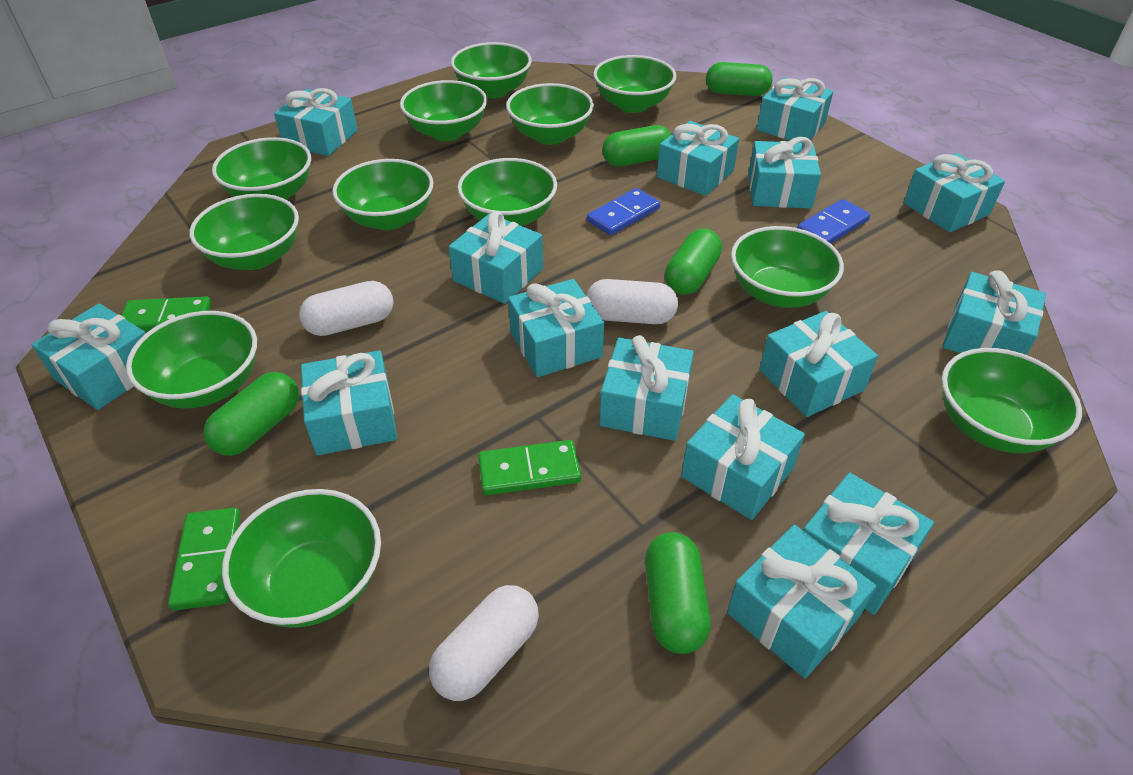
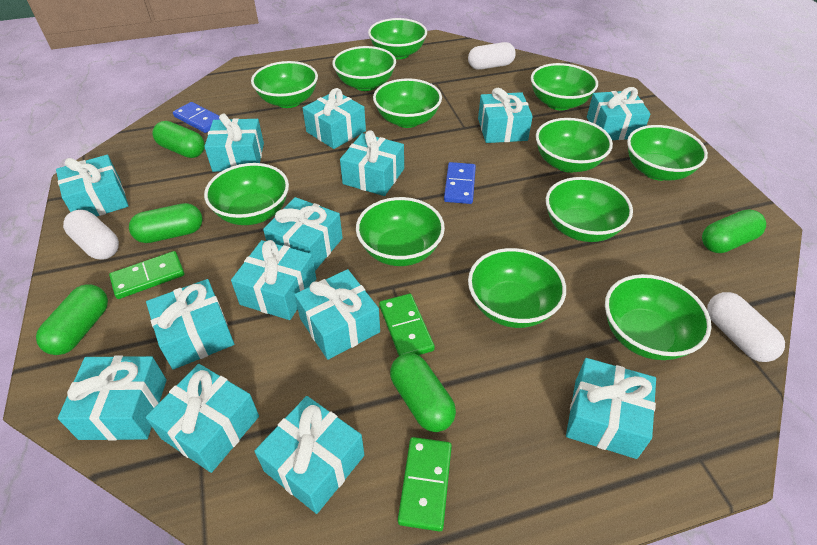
turquoise gift: [31,303,146,410] [274,88,357,156] [301,350,397,455] [449,211,543,304] [508,279,604,377] [599,335,694,441] [657,121,739,196] [681,394,805,520] [727,525,876,678] [748,137,821,209] [757,77,833,143] [759,311,878,417] [803,473,934,615] [903,153,1005,233] [943,270,1046,355] = 15 -> [56,155,129,217] [58,355,167,441] [146,279,234,370] [146,364,259,473] [204,114,264,172] [231,240,316,320] [254,396,364,514] [263,197,343,271] [294,269,380,360] [303,88,366,149] [340,130,404,196] [478,88,533,143] [566,358,656,459] [587,87,651,140] = 14

